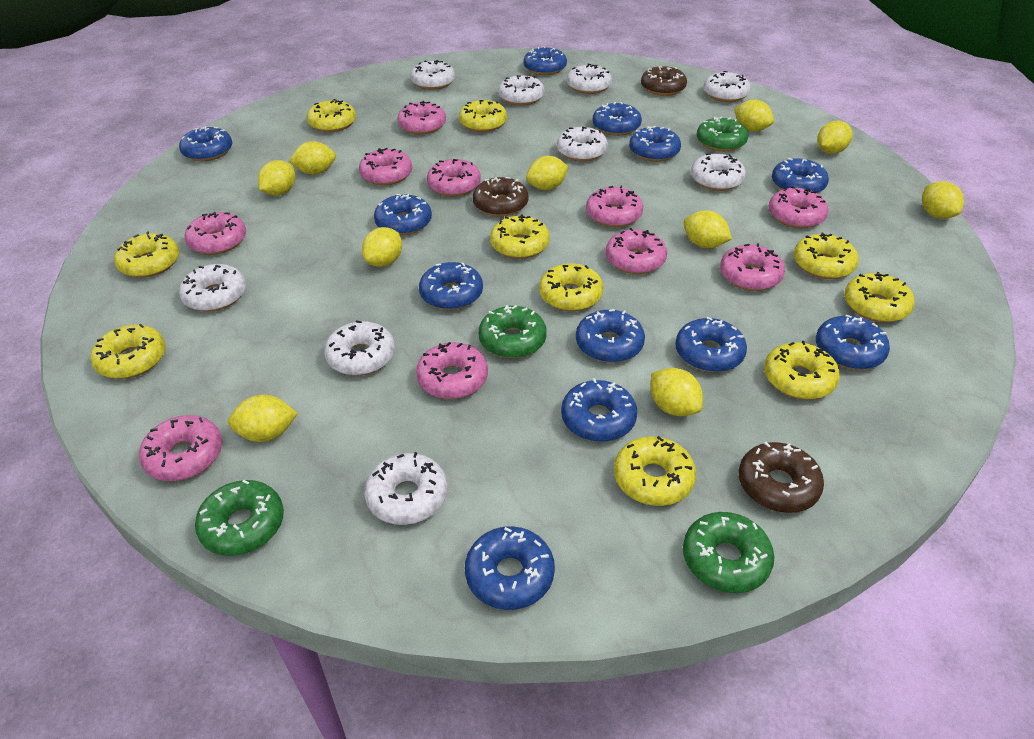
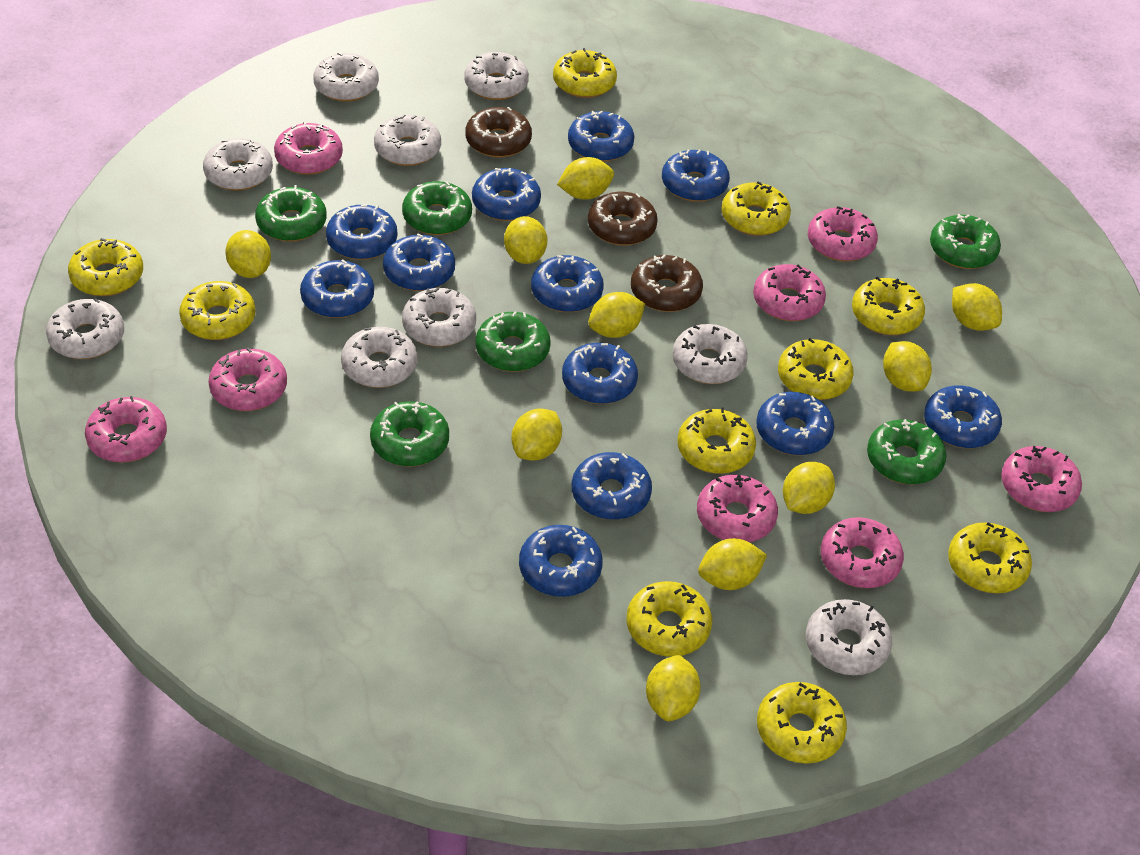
green donut: [195,480,284,556] [478,305,547,358] [683,512,774,593] [697,116,748,152] = 4 -> [255,185,327,242] [370,401,449,467] [402,181,472,235] [475,312,551,372] [867,419,946,484] [930,214,1001,269] = 6
pink donut: [139,415,222,481] [184,212,246,255] [359,148,412,185] [397,101,446,135] [416,342,488,399] [427,159,481,196] [586,186,643,227] [606,228,667,274] [720,243,785,291] [769,186,828,228] = 10 -> [85,396,167,463] [208,347,287,411] [274,121,343,175] [697,474,778,542] [753,264,826,321] [808,206,878,261] [821,517,904,588] [1001,446,1082,512] = 8

